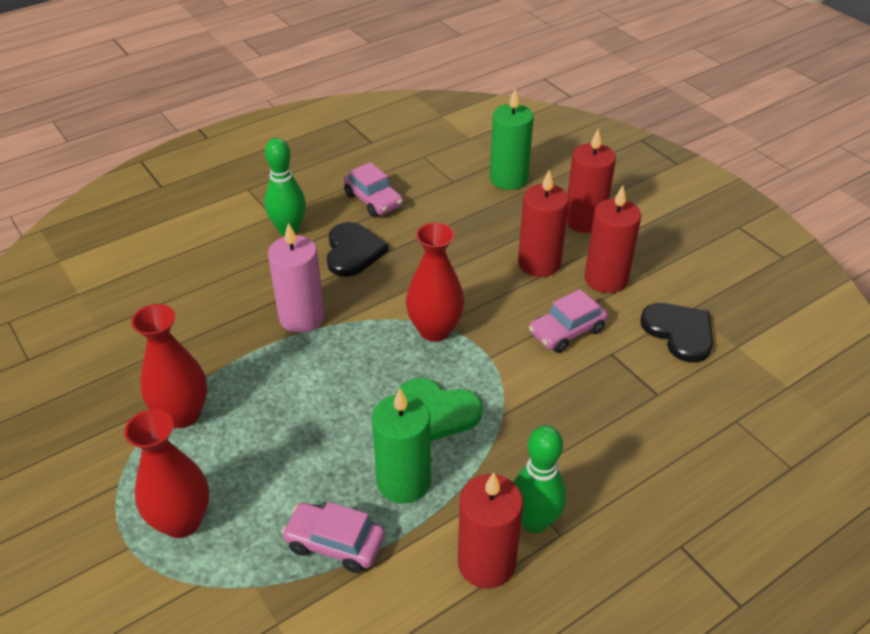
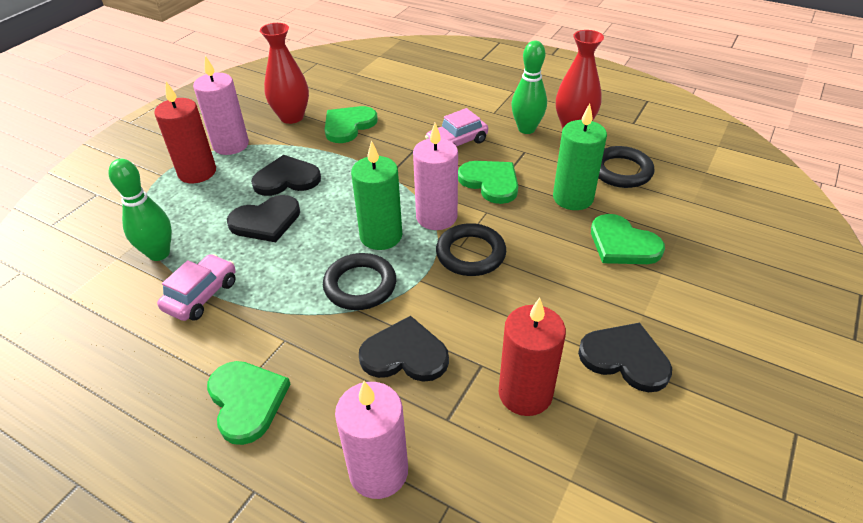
black heart: [327,222,389,277] [640,303,713,363] = 2 -> [227,195,300,242] [251,155,321,196] [359,316,449,382] [578,323,672,392] = 4
black ring: none = 0 -> [323,253,396,310] [436,223,506,276] [598,146,654,188] = 3
green heart: [398,378,483,441] = 1 -> [207,361,290,445] [325,106,378,143] [458,161,518,204] [591,214,665,264] = 4
pink candle: [268,223,325,333] = 1 -> [193,56,249,155] [335,381,408,499] [413,123,458,230] = 3
pink car: [281,502,385,573] [343,162,403,217] [529,289,608,353] = 3 -> [157,254,236,321] [425,108,488,147] = 2
red candle: [458,472,523,589] [518,170,569,277] [566,129,616,233] [584,185,641,293] = 4 -> [154,82,216,183] [498,298,566,416] = 2
red vase: [124,409,209,538] [131,304,207,428] [406,222,464,342] = 3 -> [260,23,309,124] [556,30,604,128] = 2

